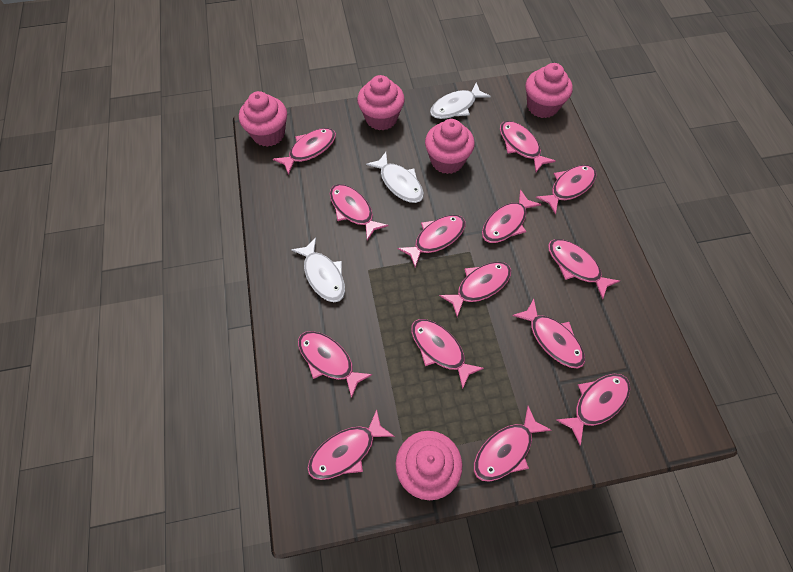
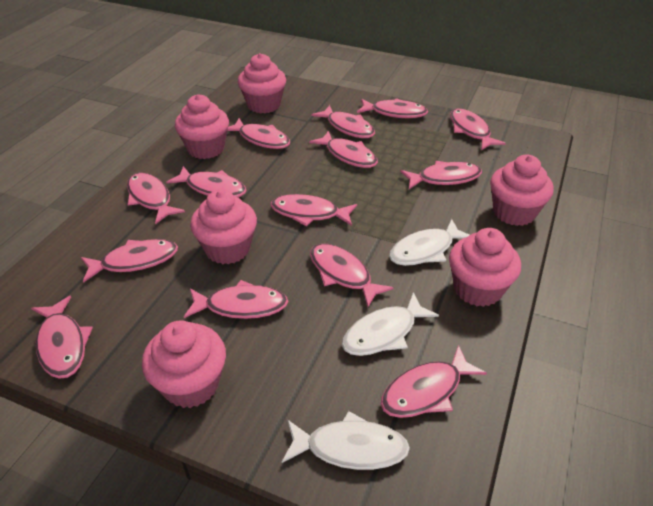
pink cupcake: [239,91,287,147] [357,75,405,130] [395,431,462,500] [425,119,475,174] [526,63,573,118] = 5 -> [142,320,226,408] [175,94,229,159] [190,189,257,264] [238,53,286,114] [449,228,521,307] [490,154,554,226] = 6

